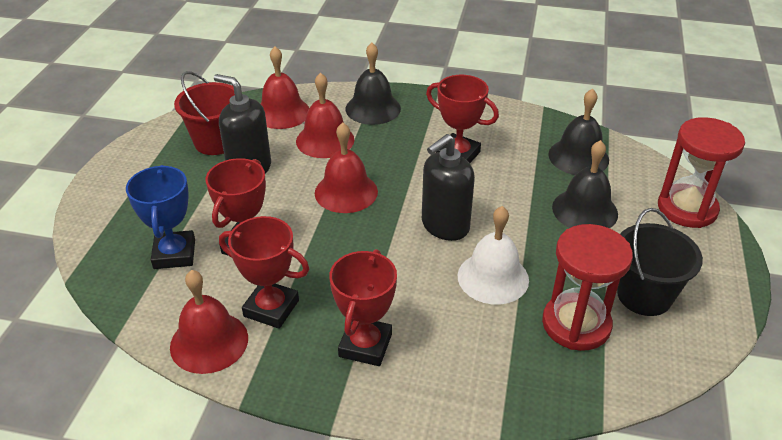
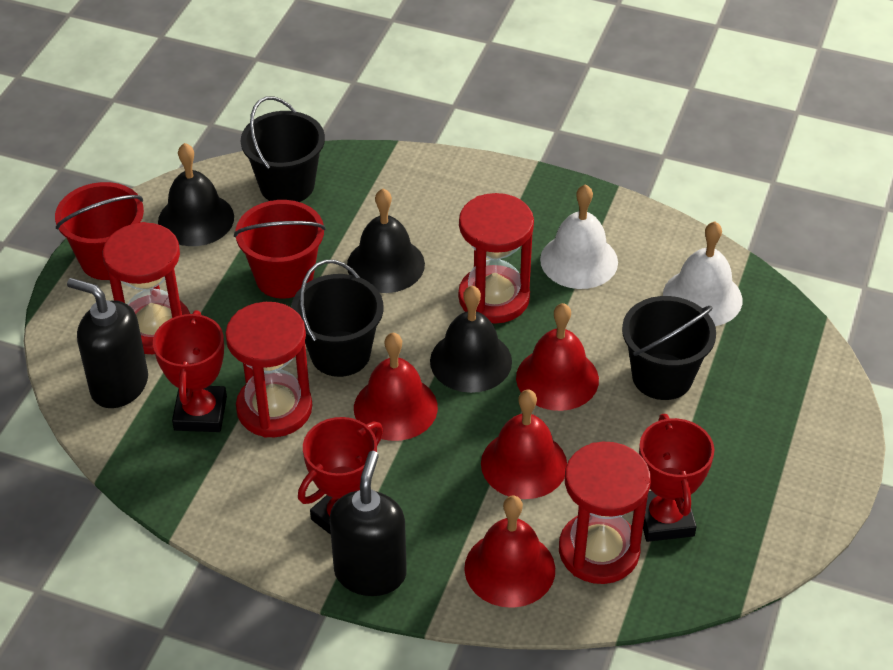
black bucket: [617,208,703,316] = 1 -> [241,96,325,202] [291,260,383,377] [622,296,716,400] = 3
blue trophy: [126,165,195,269] = 1 -> none = 0
red bucket: [174,71,235,155] = 1 -> [55,182,144,280] [234,200,326,299] = 2
red hourglass: [542,224,633,351] [658,117,745,228] = 2 -> [102,222,190,354] [225,302,312,438] [458,193,534,324] [559,442,651,584] = 4
red trophy: [206,158,266,256] [219,216,309,329] [329,249,397,366] [426,75,499,163] = 4 -> [153,310,227,432] [298,417,383,535] [639,414,714,542] = 3
white bell: [458,206,529,305] = 1 -> [540,184,618,289] [663,221,742,326] = 2

